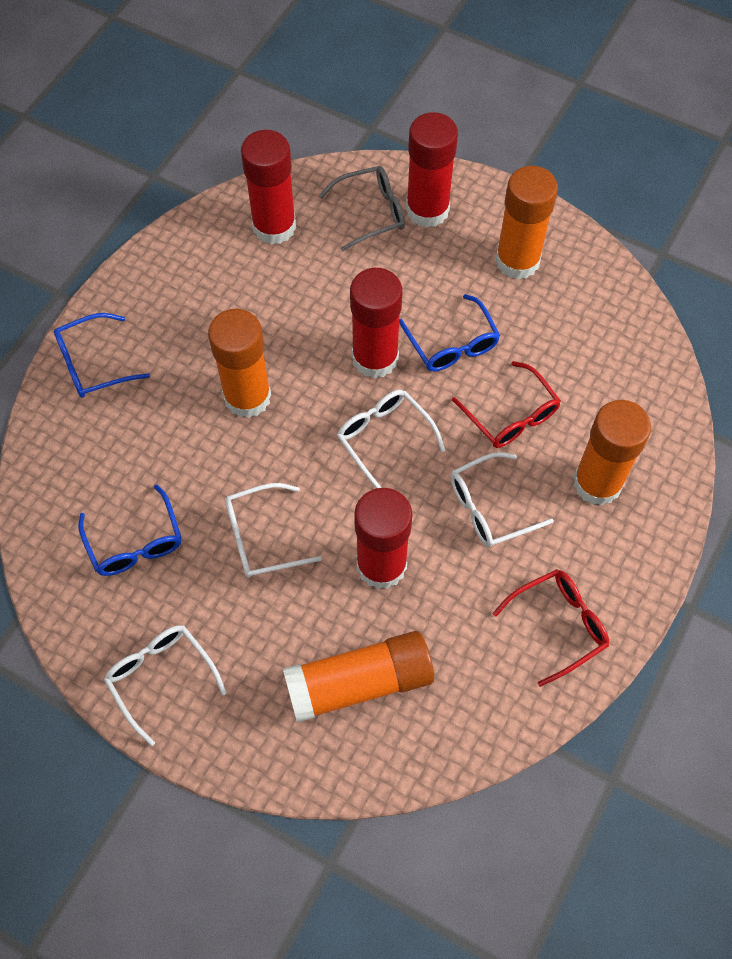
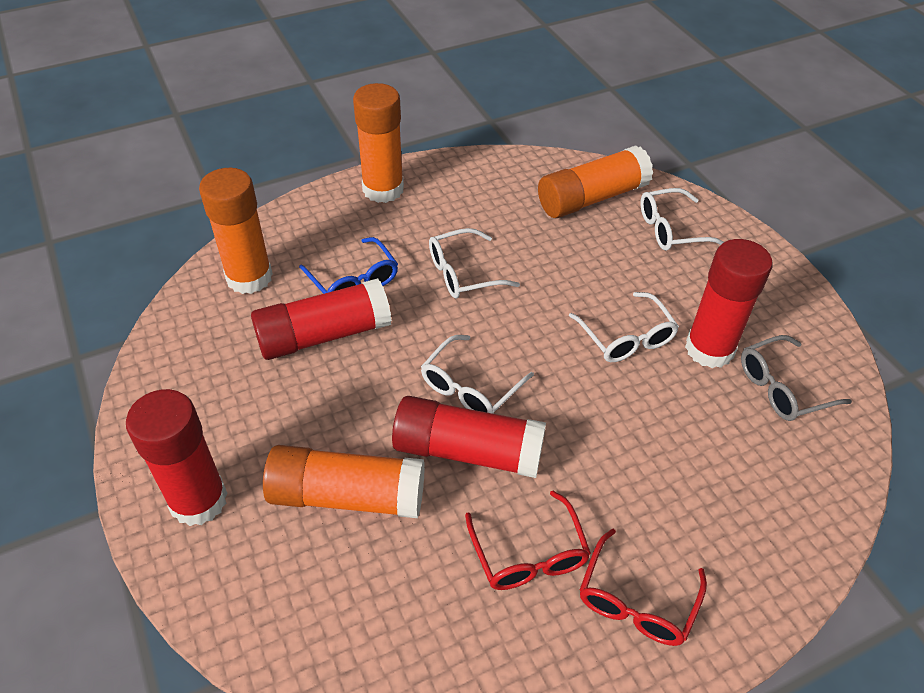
blue glasses: [54,313,150,398] [78,484,182,576] [399,294,500,371] = 3 -> [299,237,398,294] = 1

